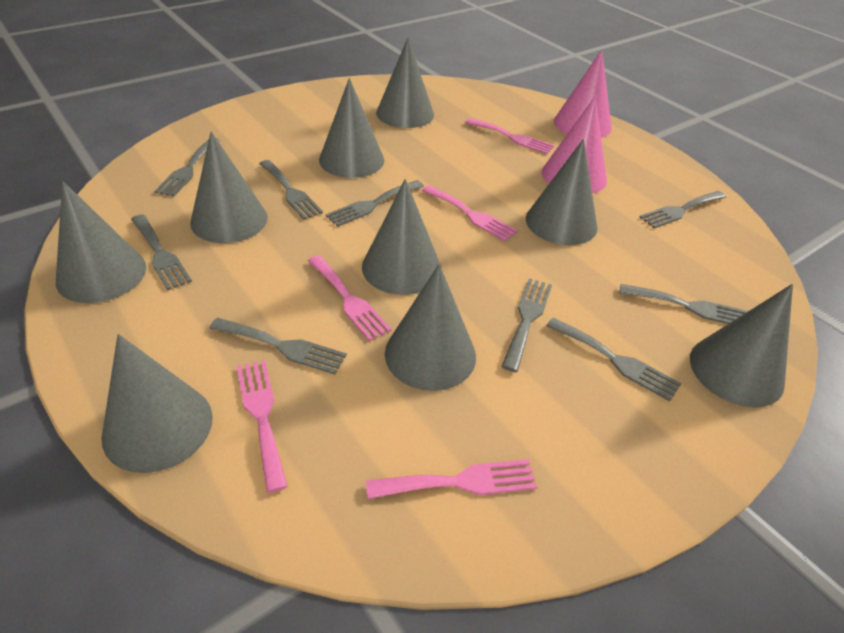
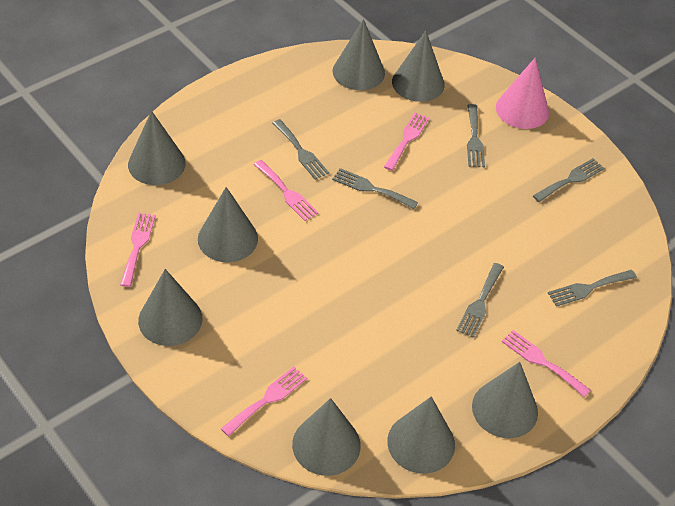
grey cone: [56,181,146,303] [102,334,213,473] [190,132,268,243] [319,78,384,178] [362,179,441,295] [376,38,434,128] [385,264,476,391] [526,139,598,245] [690,284,793,408] = 9 -> [128,111,186,185] [138,269,202,346] [198,187,258,262] [292,398,361,476] [332,19,385,90] [387,396,455,474] [392,31,445,102] [472,362,538,438] = 8
grey fork: [131,214,192,290] [154,138,221,196] [209,318,347,375] [259,160,323,219] [326,180,424,227] [501,278,552,372] [546,317,682,402] [620,284,748,324] [640,191,726,228] = 9 -> [272,119,329,180] [332,168,418,209] [456,263,504,338] [467,104,485,167] [533,158,604,202] [548,270,637,307] = 6
pink cone: [542,96,607,194] [554,50,612,138] = 2 -> [496,58,549,129] = 1

